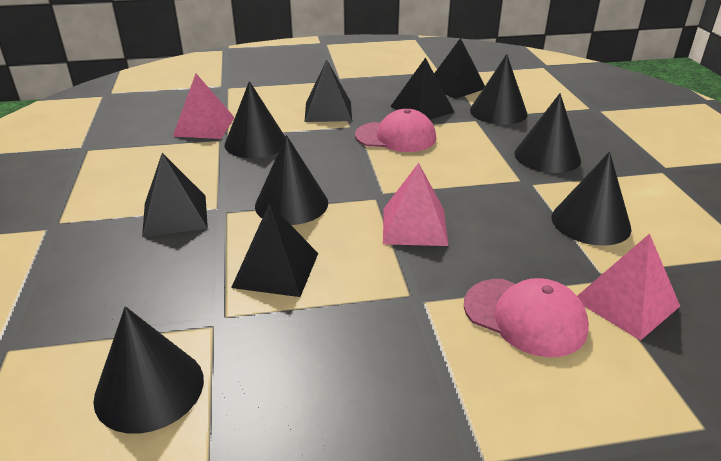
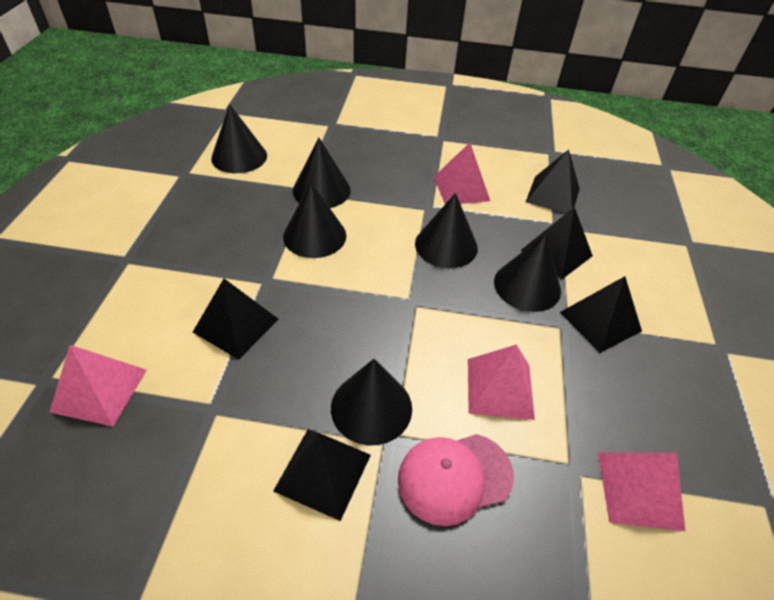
pink cap: [355,109,436,152] [464,278,589,357] = 2 -> [398,434,514,526] = 1
pink pyramid: [173,74,235,139] [383,163,448,246] [577,233,680,341] = 3 -> [49,345,147,426] [434,143,490,204] [468,344,535,420] [598,452,685,531] = 4

